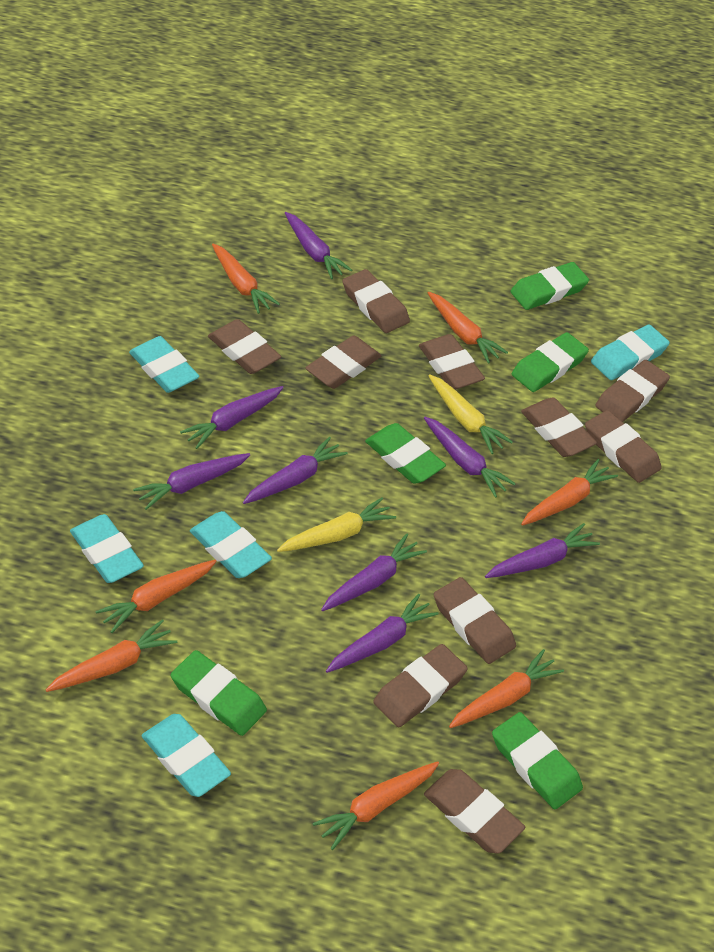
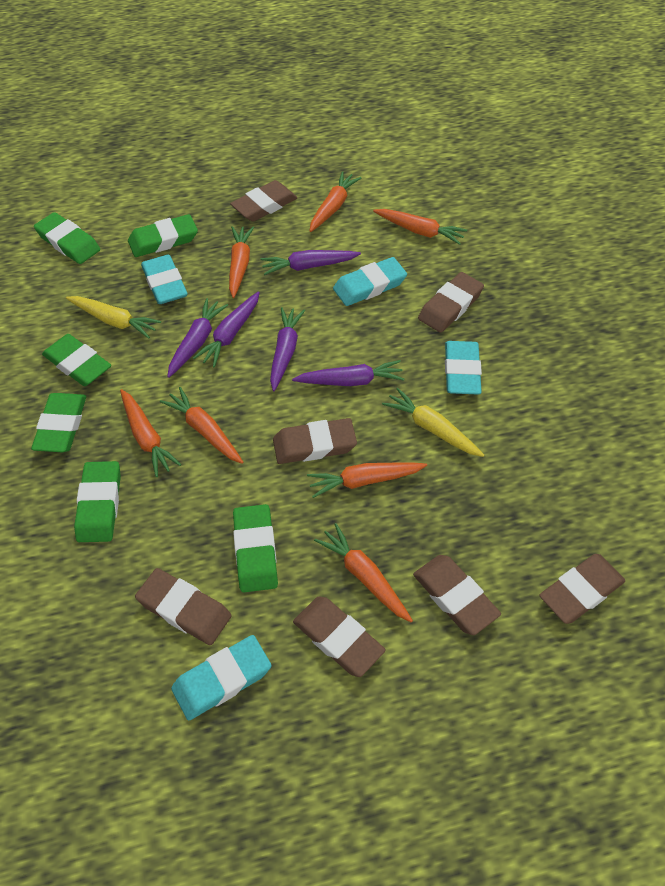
brown eraser: [208,319,281,374] [305,336,381,389] [343,269,410,333] [373,644,468,727] [419,334,485,390] [424,769,525,854] [434,577,516,664] [521,398,597,457] [585,410,662,483] [595,360,670,422] = 10 -> [135,568,232,645] [230,180,298,222] [273,418,357,464] [293,596,385,677] [413,555,501,635] [418,272,484,333] [539,554,625,624] = 7
green eraser: [171,650,267,736] [365,423,446,484] [492,712,583,809] [510,262,589,310] [512,332,589,392] = 5 -> [31,393,86,452] [34,212,100,264] [42,334,111,386] [74,461,121,542] [128,214,198,257] [233,504,278,592] = 6
purple carrot: [133,453,250,510] [180,386,284,449] [243,437,348,504] [285,212,352,279] [321,534,427,611] [326,594,439,673] [424,417,516,498] [485,523,600,578] = 8 -> [167,298,228,378] [193,292,260,368] [261,250,361,275] [270,307,305,391] [292,360,404,386] = 5
turquoise eraser: [70,514,144,583] [129,336,200,393] [142,714,231,797] [190,511,272,578] [591,325,670,380] = 5 -> [141,255,188,304] [171,635,271,720] [333,257,407,306] [445,341,482,395] = 4

